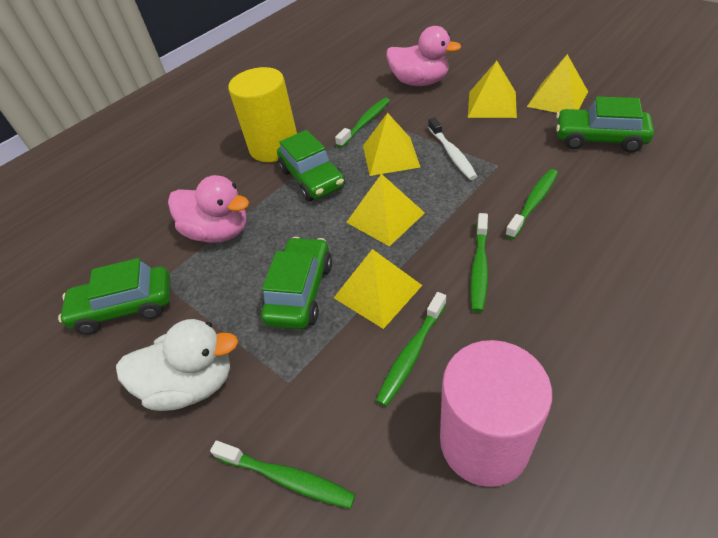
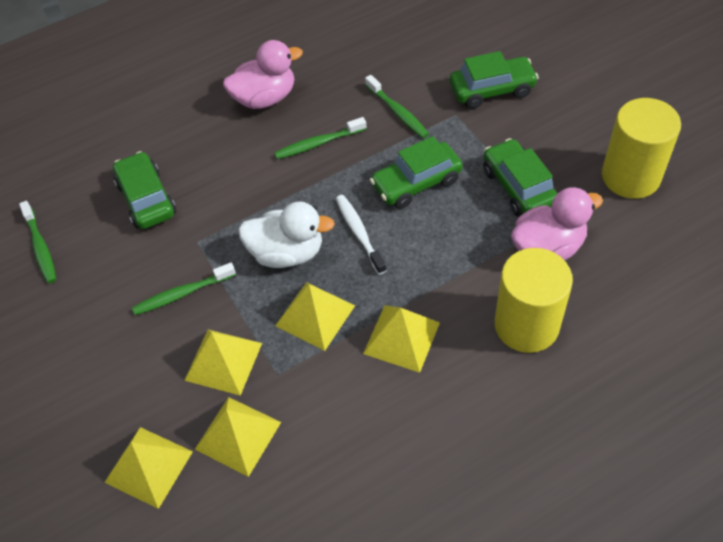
green toothbrush: [210,441,356,509] [335,98,390,148] [376,292,447,407] [470,213,488,312] [505,169,558,239] = 5 -> [19,201,56,283] [132,263,236,315] [274,117,366,159] [365,75,429,138] = 4
pink cylinder: [440,340,552,487] = 1 -> none = 0
yellow cylinder: [228,67,297,162] = 1 -> [495,248,573,353] [602,98,681,199] = 2

